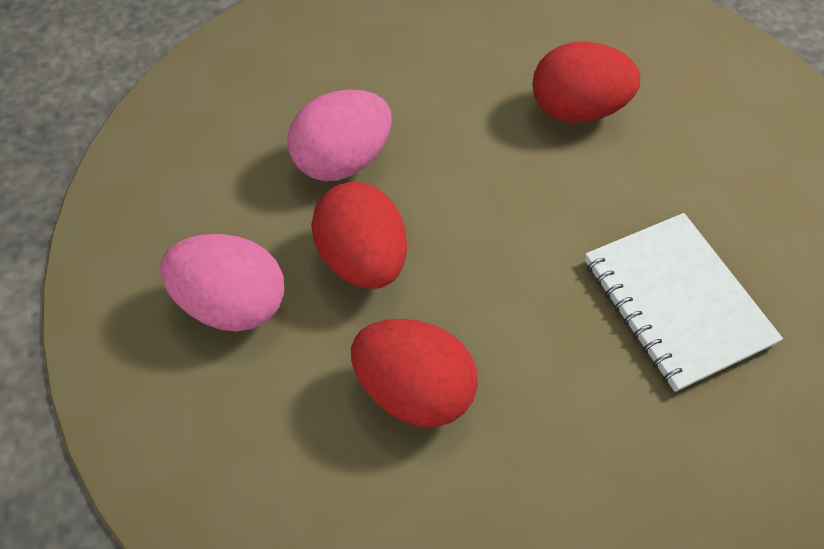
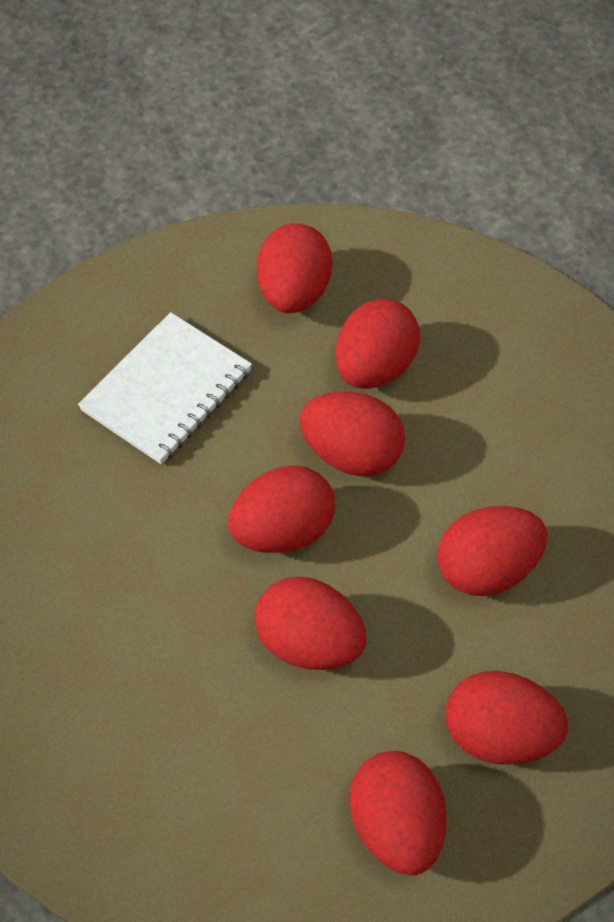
pink egg: [160,234,285,331] [287,89,392,181] = 2 -> none = 0
red egg: [311,182,407,289] [351,319,478,427] [532,42,640,123] = 3 -> [228,465,335,553] [255,577,367,670] [257,223,333,313] [299,391,405,477] [335,298,420,389] [349,751,447,875] [438,506,547,596] [445,671,568,764] = 8

